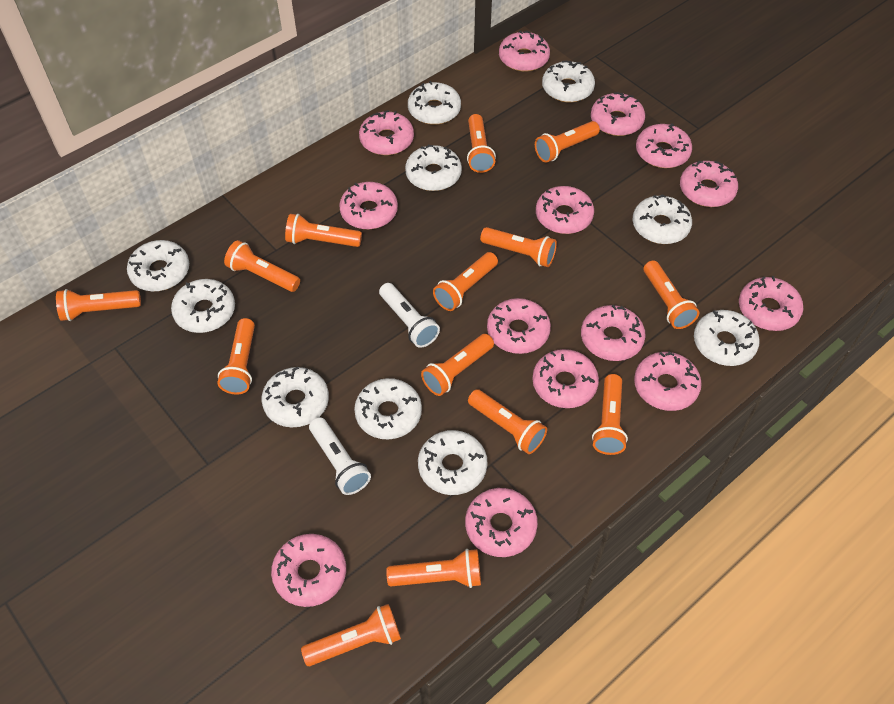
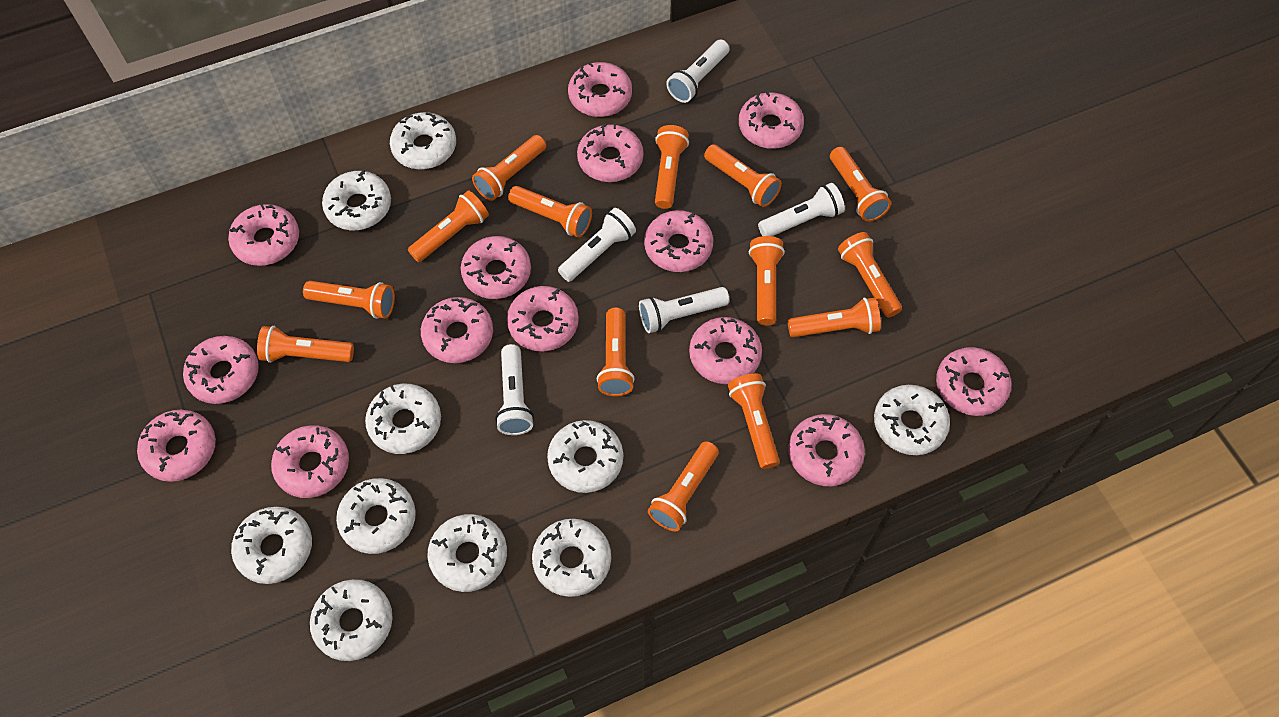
white flashlight: [309,417,371,495] [379,283,440,348] = 2 -> [495,344,534,435] [558,208,636,282] [639,287,729,333] [666,40,729,103] [758,183,845,236] = 5

